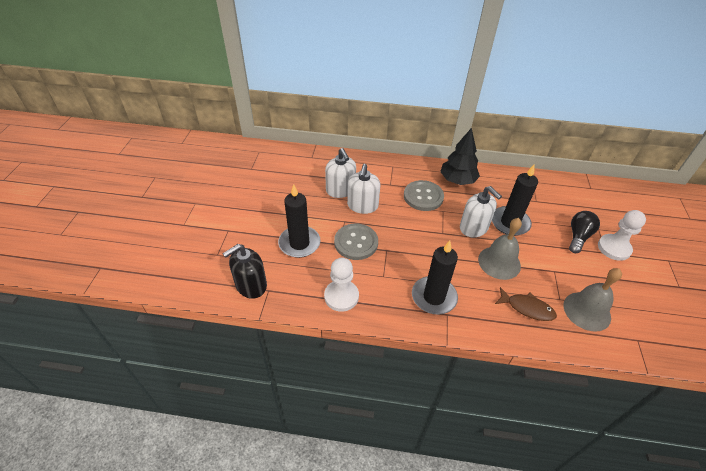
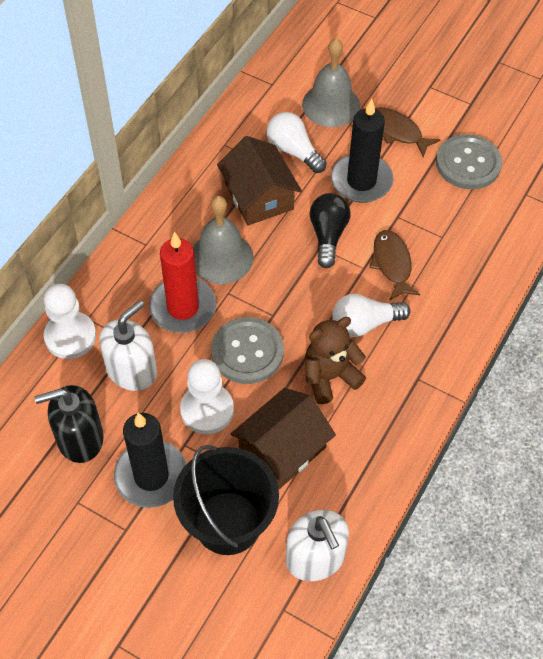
black bucket: none = 0 -> [173,445,279,555] = 1
black candle: [278,184,320,258] [412,241,458,315] [492,165,538,236] = 3 -> [114,413,187,508] [331,99,393,203] = 2
black tree: [440,128,480,185] = 1 -> none = 0
brown fish: [495,287,557,321] = 1 -> [370,230,420,300] [375,107,440,157] = 2
brown house: none = 0 -> [217,136,302,226] [231,388,336,489] = 2
brown teddy bear: none = 0 -> [305,317,366,404] = 1
red candle: none = 0 -> [149,232,216,333] = 1
white light bulb: none = 0 -> [266,112,327,173] [332,294,410,337] = 2
white soap dispenser: [325,148,356,198] [347,164,380,214] [460,186,502,237] = 3 -> [99,300,157,391] [286,510,349,581] = 2

